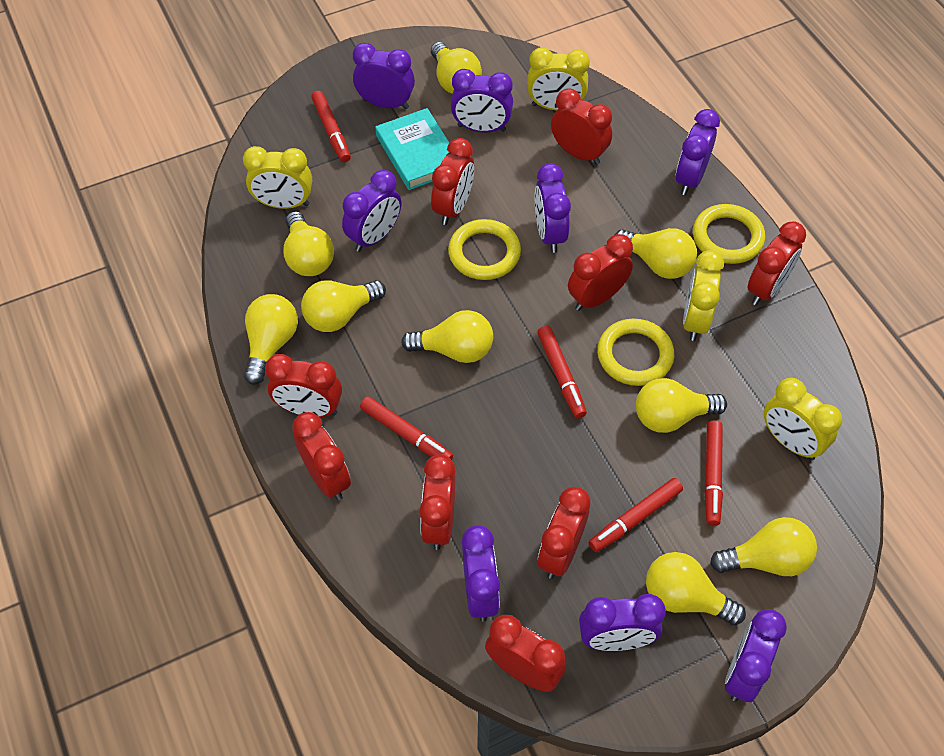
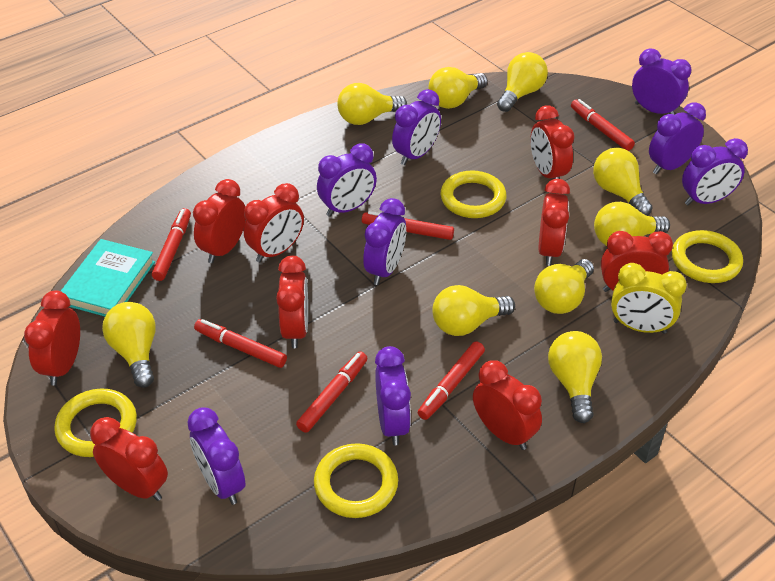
red marker: [311,91,351,162] [360,396,453,460] [537,325,587,418] [588,478,683,552] [705,420,723,526] = 5 -> [152,208,191,281] [194,319,287,368] [296,351,367,433] [362,211,454,240] [418,342,485,420] [571,99,635,151] = 6
yellow clock: [243,146,312,209] [527,47,590,110] [683,250,724,341] [764,378,842,460] = 4 -> [611,263,687,334] = 1
yellow ring: [448,219,521,280] [597,319,674,386] [693,204,765,264] = 3 -> [54,389,137,457] [314,443,398,518] [441,170,506,218] [672,230,743,283] = 4

